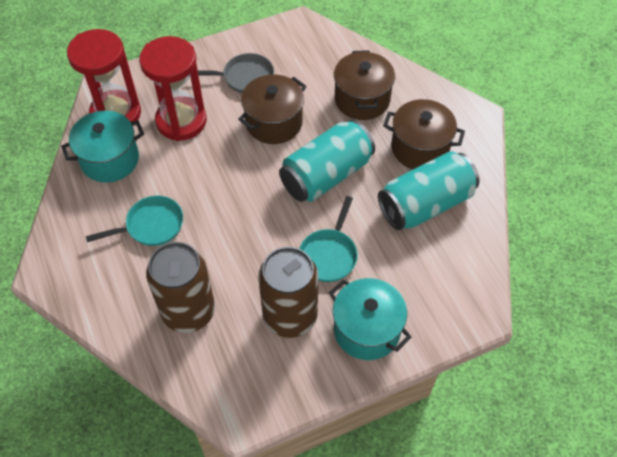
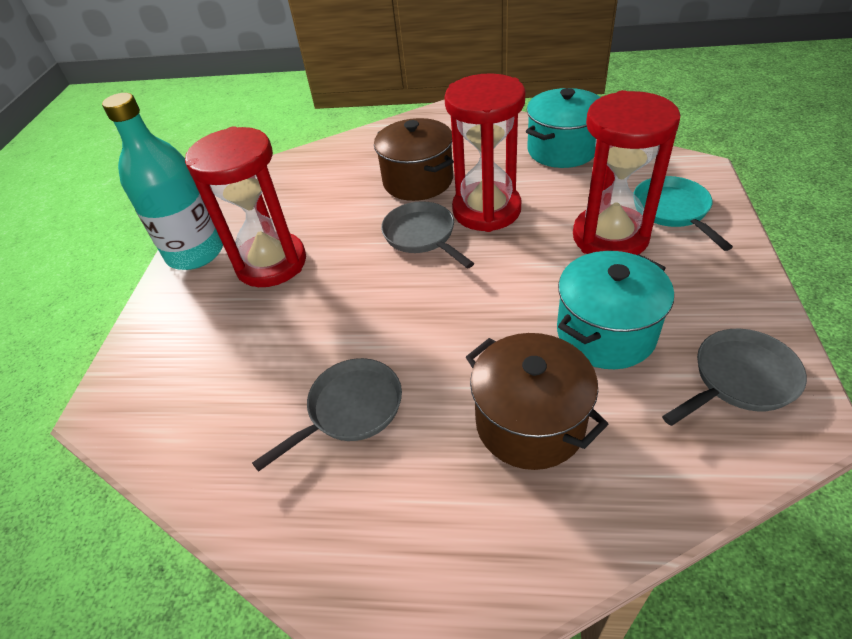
brown can: [146,242,215,333] [258,247,319,338] = 2 -> none = 0
brown pot: [238,74,307,144] [334,50,395,120] [383,99,465,169] = 3 -> [374,118,454,201] [466,333,609,470] = 2
grey pan: [198,53,274,93] = 1 -> [252,358,402,472] [381,201,474,269] [662,329,807,426] = 3
red hourglass: [67,29,141,126] [139,36,207,141] = 2 -> [185,127,306,287] [444,73,526,232] [573,90,680,255] = 3
turquoise bottle: none = 0 -> [102,93,223,270] = 1
turquoise can: [279,119,375,202] [378,151,480,230] = 2 -> none = 0
turquoise pan: [86,196,183,246] [299,196,358,282] = 2 -> [634,176,733,251] = 1

